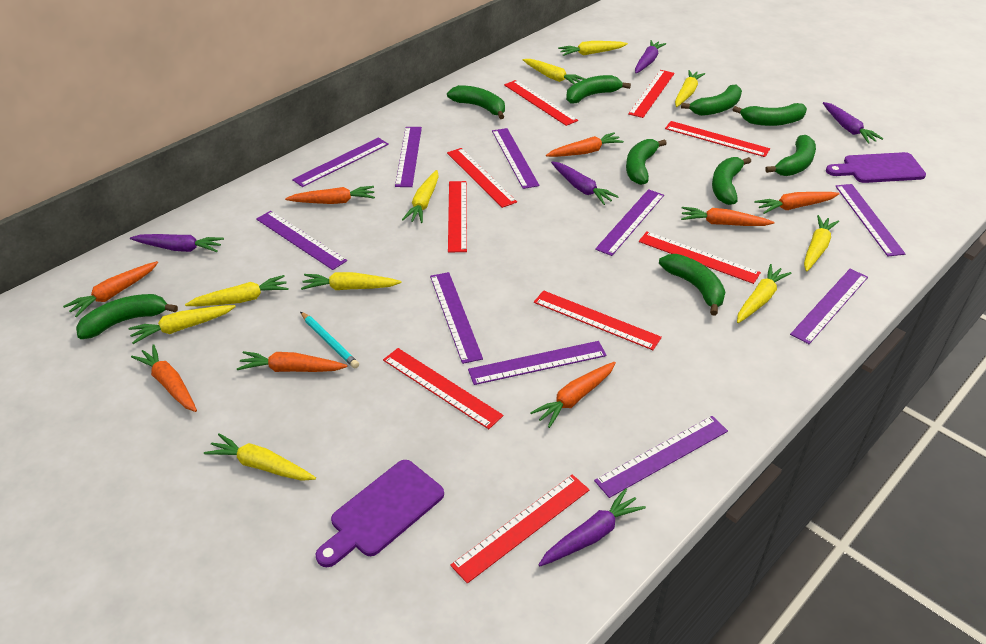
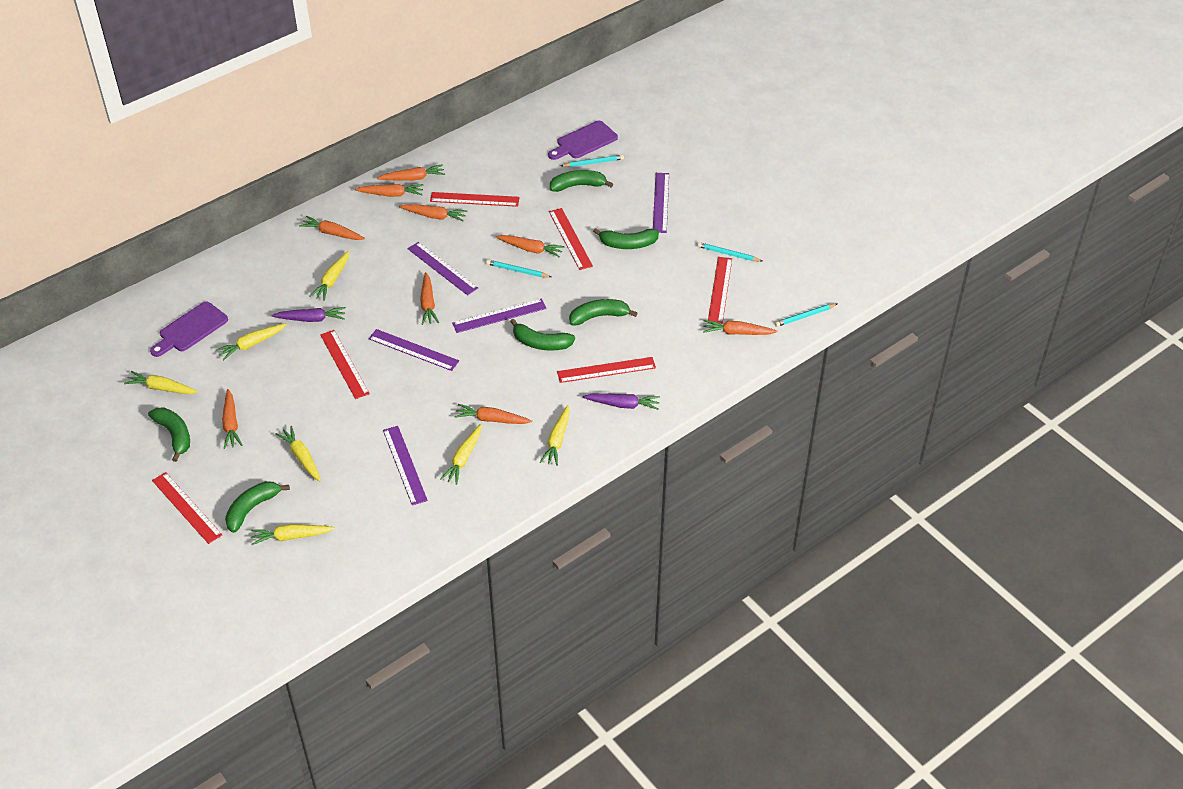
green banana: [76,294,178,339] [447,85,505,119] [566,75,631,104] [626,139,667,185] [659,254,725,316] [681,84,742,116] [712,157,751,205] [733,103,807,126] [765,135,816,176] = 9 -> [148,407,190,462] [225,481,290,533] [510,319,575,351] [550,170,613,192] [569,299,637,325] [593,228,659,249] = 6
orange carrot: [63,261,158,317] [131,344,197,412] [237,351,347,372] [285,186,375,204] [530,362,616,428] [546,132,624,157] [681,207,774,226] [754,192,840,214] = 8 -> [222,389,242,449] [299,216,365,240] [355,184,424,197] [377,164,445,181] [399,204,468,222] [420,272,439,325] [454,404,532,424] [496,235,565,258] [703,320,777,335] = 9
purple carrot: [130,234,224,252] [538,488,646,566] [551,162,619,205] [635,40,666,73] [823,102,883,144] = 5 -> [271,307,346,322] [583,393,660,410] = 2
purple ruler: [256,211,347,270] [292,138,389,187] [395,127,422,187] [430,272,483,364] [468,341,607,385] [492,128,539,189] [594,416,728,498] [595,189,664,256] [790,269,868,344] [835,184,906,256] = 10 -> [369,329,459,371] [383,426,428,505] [408,242,478,295] [452,298,547,333] [653,173,669,233] = 5
red ruler: [383,348,503,429] [447,148,517,208] [448,181,467,252] [450,475,590,584] [504,80,578,126] [534,290,662,350] [628,70,675,118] [639,231,761,284] [665,121,770,157] = 9 -> [152,472,222,544] [320,330,370,399] [430,192,520,207] [549,208,593,270] [557,357,656,383] [708,257,732,324] = 6
turquoise pencil: [300,312,359,368] = 1 -> [486,260,551,277] [561,155,624,167] [697,242,762,261] [775,304,837,327] = 4
yellow carrot: [128,305,236,344] [185,275,289,306] [204,433,316,481] [301,272,401,290] [402,170,439,223] [523,59,585,85] [558,41,628,56] [675,70,705,107] [737,264,791,323] [804,215,839,272] = 10 -> [124,371,198,394] [216,323,287,360] [251,524,335,545] [275,426,321,481] [309,251,349,301] [440,424,481,485] [540,405,570,466] = 7

